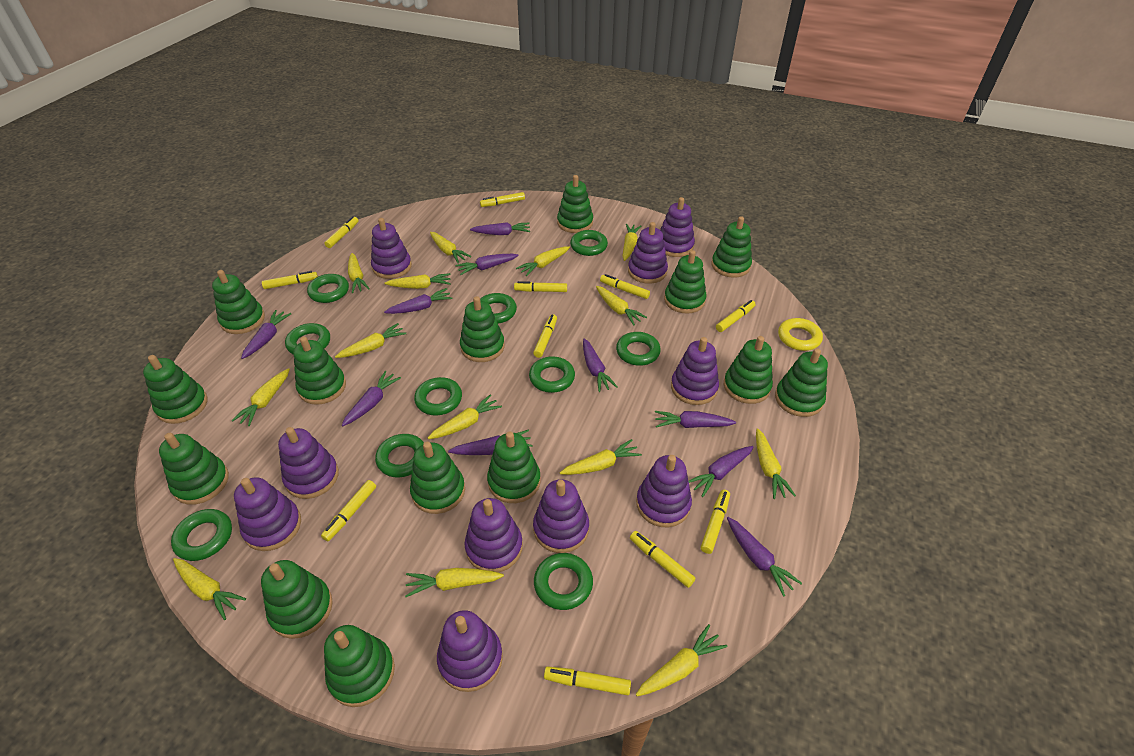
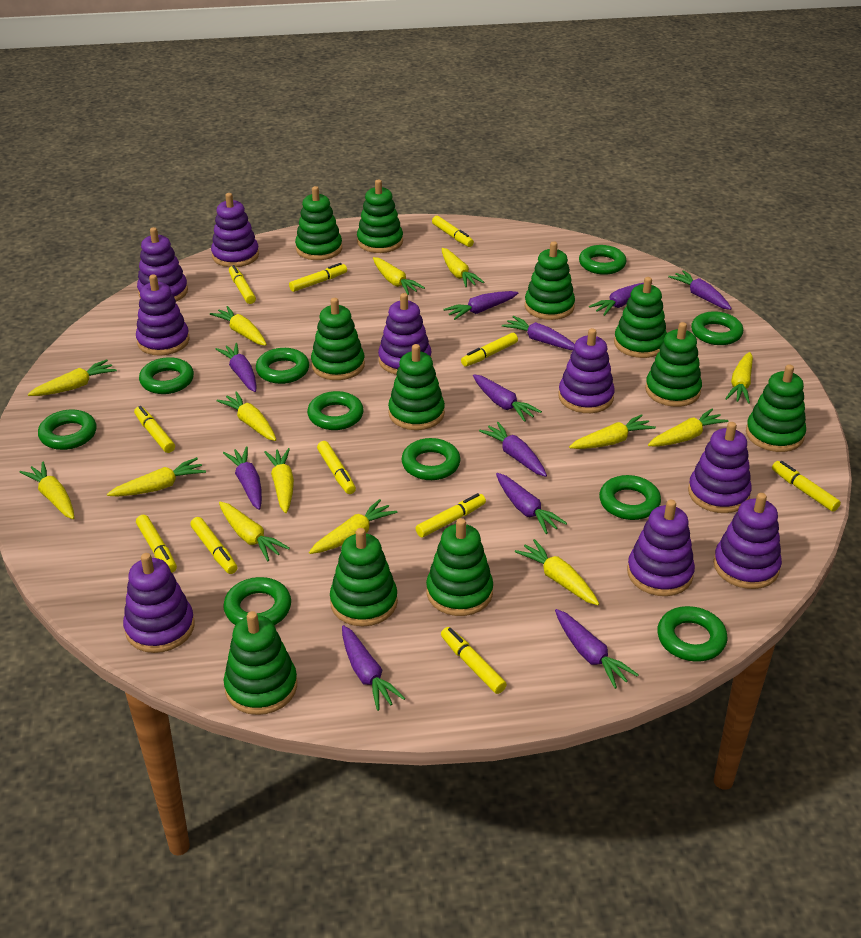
green stacking toy: [143,355,207,424] [159,433,229,505] [212,270,265,334] [261,560,333,639] [293,337,346,405] [324,625,395,707] [410,442,465,514] [460,296,505,362] [487,431,541,503] [557,175,593,233] [664,250,706,314] [712,216,752,278] [724,336,773,404] [775,348,828,417] = 14 -> [224,611,297,715] [295,186,342,260] [311,298,365,380] [330,528,398,626] [357,180,403,253] [388,344,445,430] [426,518,493,616] [525,241,575,320] [614,277,667,358] [645,322,702,407] [746,364,806,452] = 11
purple carrot: [241,310,291,359] [342,371,401,426] [384,288,453,314] [448,429,533,455] [455,254,518,275] [470,222,530,235] [583,339,618,392] [655,411,736,428] [689,446,753,497] [727,517,802,597] = 10 -> [216,343,257,392] [223,447,262,510] [342,625,406,711] [443,291,518,320] [473,374,542,422] [479,422,547,477] [496,473,567,534] [502,316,575,350] [555,609,639,689] [589,283,644,316] [668,270,732,310] = 11
purple stacking toy: [234,477,301,551] [278,427,339,499] [371,218,412,279] [437,610,503,692] [464,498,523,572] [533,479,589,553] [628,222,668,284] [636,455,692,527] [660,197,695,257] [671,337,719,405] = 10 -> [123,553,195,653] [136,274,190,355] [137,227,188,301] [211,193,259,267] [378,293,432,375] [558,328,615,413] [627,500,695,596] [688,422,752,513] [713,493,782,589] = 9
yellow ring: [778,318,823,351] = 1 -> none = 0

